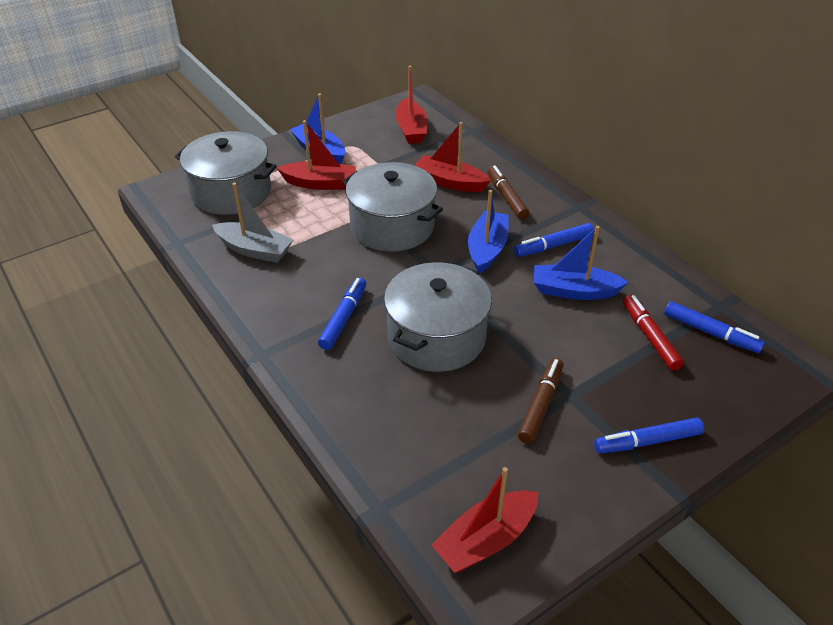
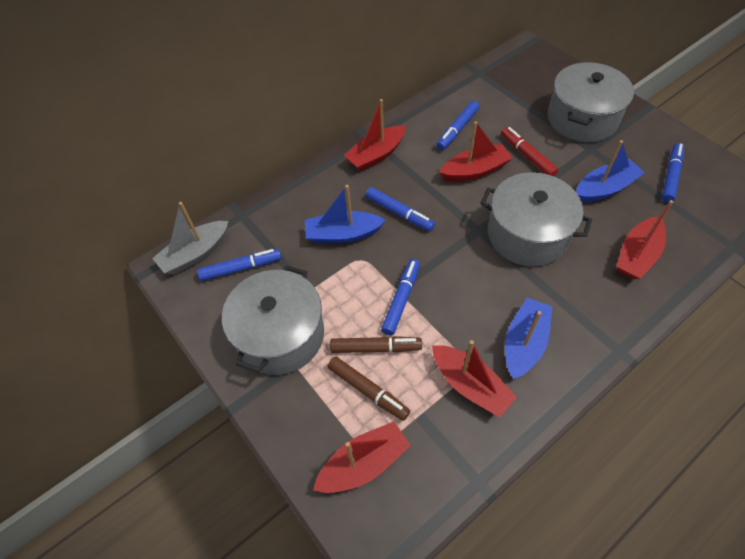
blue marker: [318,278,366,350] [514,223,594,257] [594,417,704,453] [664,301,765,353] = 4 -> [197,249,281,281] [365,187,435,231] [381,259,420,335] [437,101,479,150] [662,143,684,203] = 5
red boat: [277,120,356,190] [395,66,427,144] [414,122,491,192] [431,467,538,573] = 4 -> [313,421,410,493] [344,99,406,171] [432,340,517,418] [439,121,513,182] [616,200,673,279] = 5

